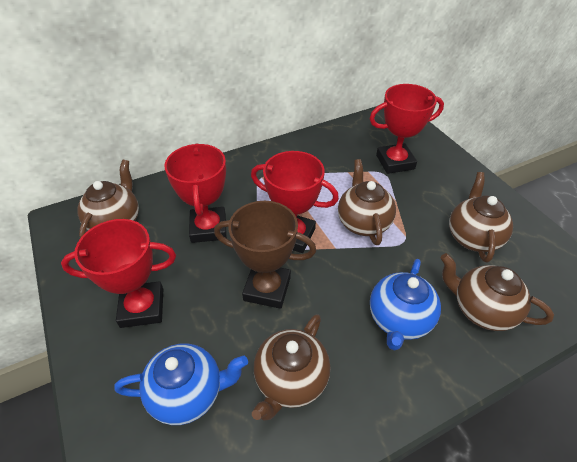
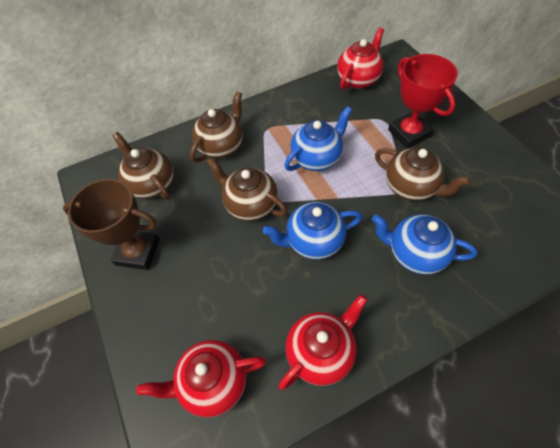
blue teapot: [114,343,248,425] [370,259,441,351] = 2 -> [263,202,362,260] [284,106,352,171] [372,214,477,275] = 3
brown teapot: [77,160,139,238] [252,314,330,421] [338,159,396,245] [440,253,554,331] [449,172,513,263] = 5 -> [113,132,173,200] [190,91,243,163] [206,157,287,221] [375,147,471,201] = 4
red teapot: none = 0 -> [136,340,266,417] [279,294,367,390] [337,28,384,90] = 3
red trophy: [61,219,176,328] [164,143,227,243] [251,151,339,253] [369,84,444,174] = 4 -> [388,54,458,149] = 1

